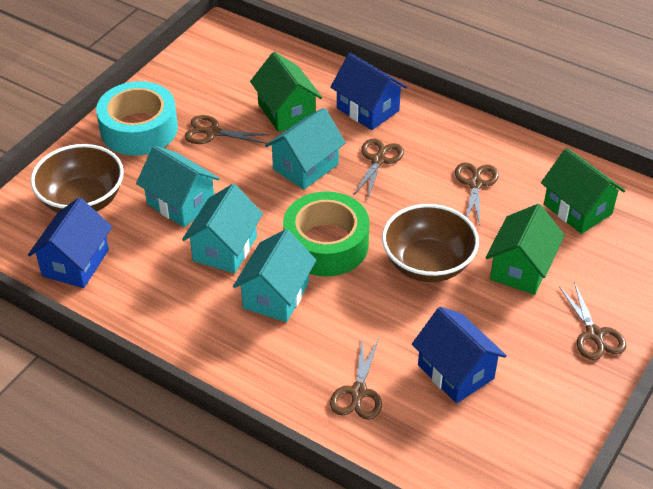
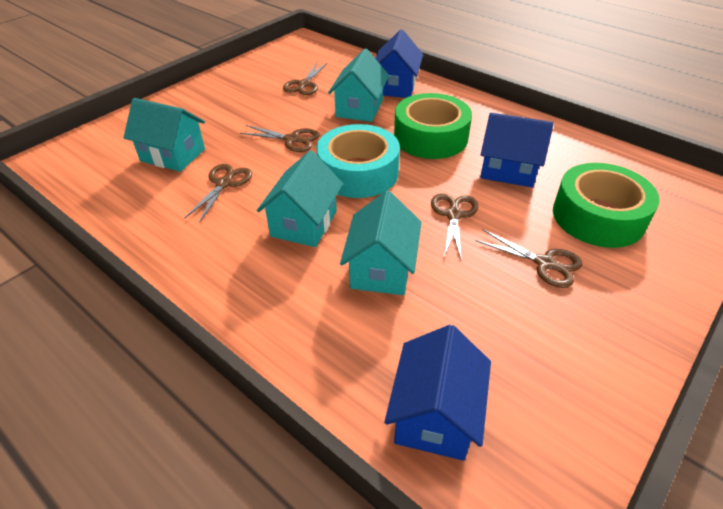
brown bowl: [31,144,124,213] [382,204,479,282] = 2 -> none = 0
green house: [250,52,322,132] [486,204,565,295] [541,148,625,234] = 3 -> none = 0
green tape: [283,191,370,277] = 1 -> [394,93,472,159] [553,163,660,248] = 2

